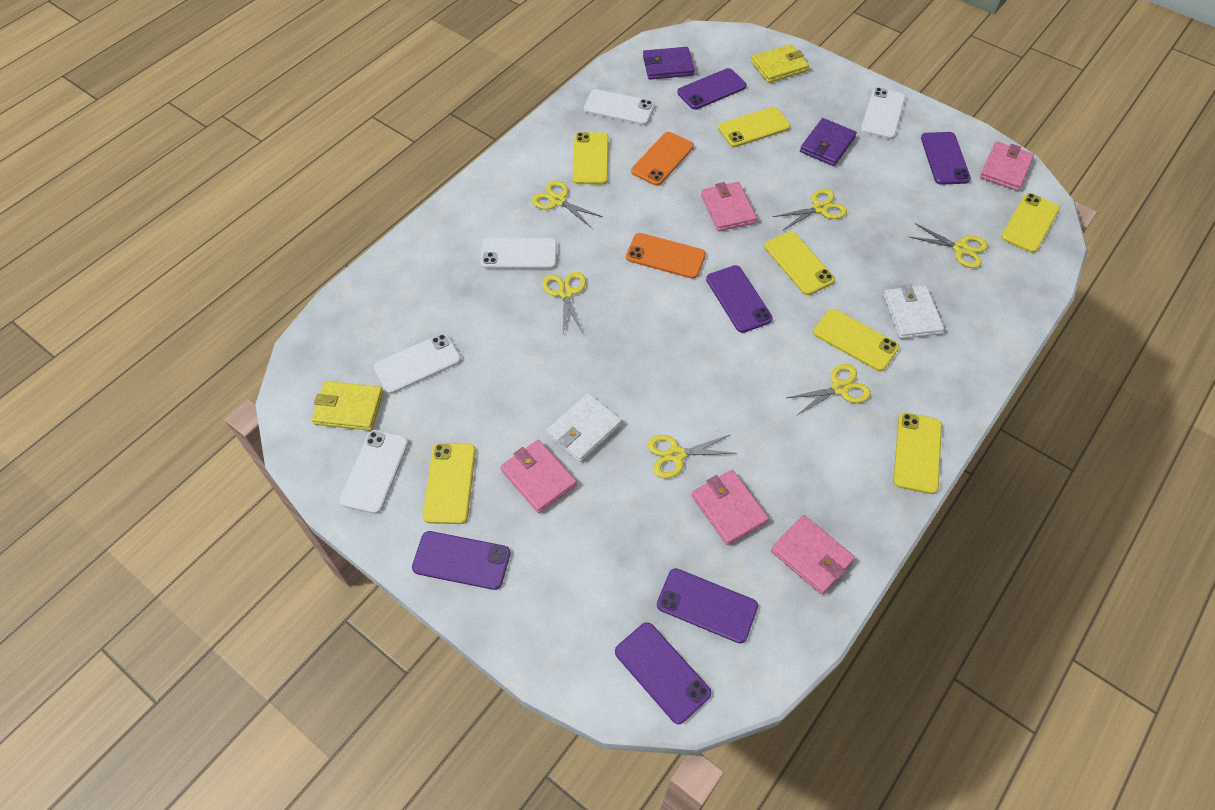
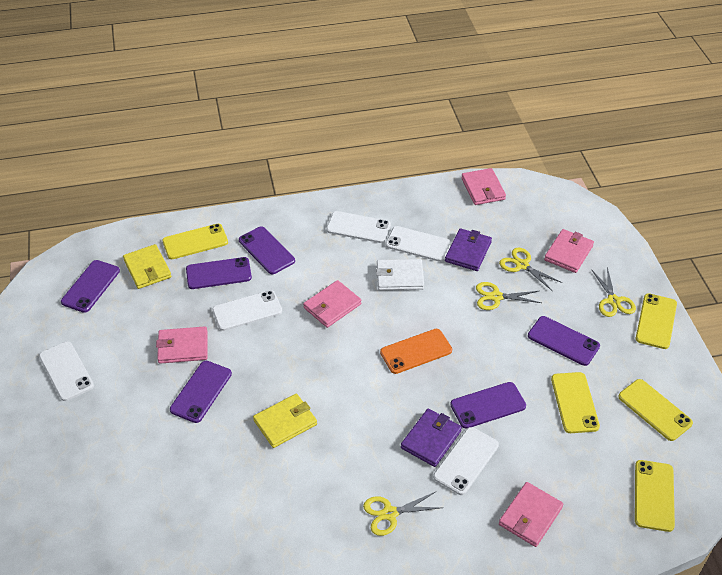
orange phone: [626,233,706,279] [631,132,694,186] = 2 -> [380,329,452,374] = 1
white wallet: [546,393,622,462] [883,284,944,339] = 2 -> [376,259,424,290] = 1
yellow phone: [423,443,476,524] [573,132,609,184] [718,107,791,147] [764,231,835,295] [813,309,899,371] [893,412,942,494] [1001,193,1060,253] = 7 -> [162,224,228,259] [551,372,600,433] [618,379,693,441] [635,460,675,532] [636,293,677,349] = 5
yellow scissors: [532,180,603,227] [542,272,586,333] [647,434,735,478] [773,189,847,231] [787,364,871,416] [910,223,988,268] = 6 -> [363,491,443,536] [476,282,541,310] [499,248,562,290] [591,267,636,317] = 4

